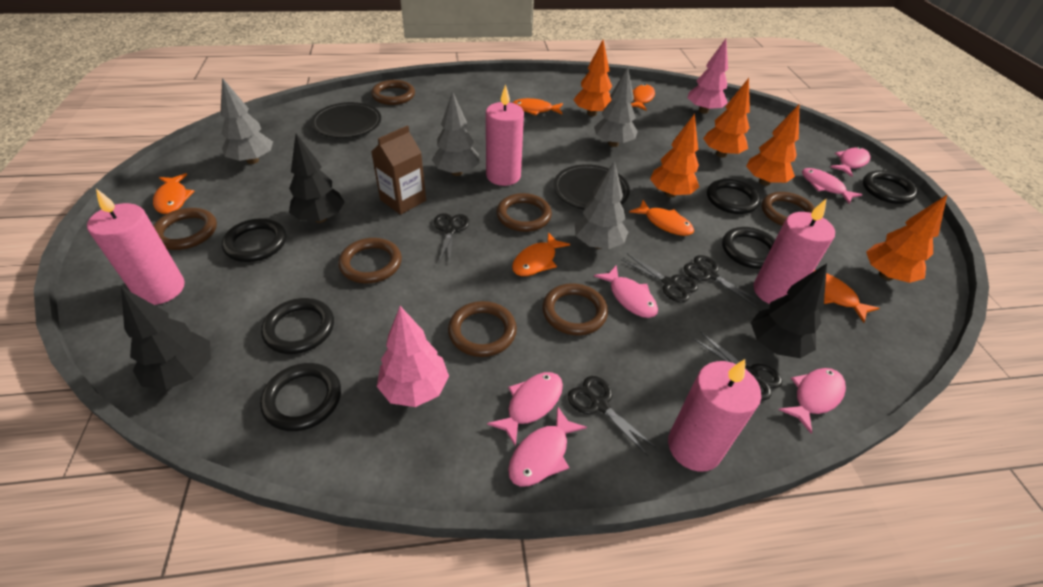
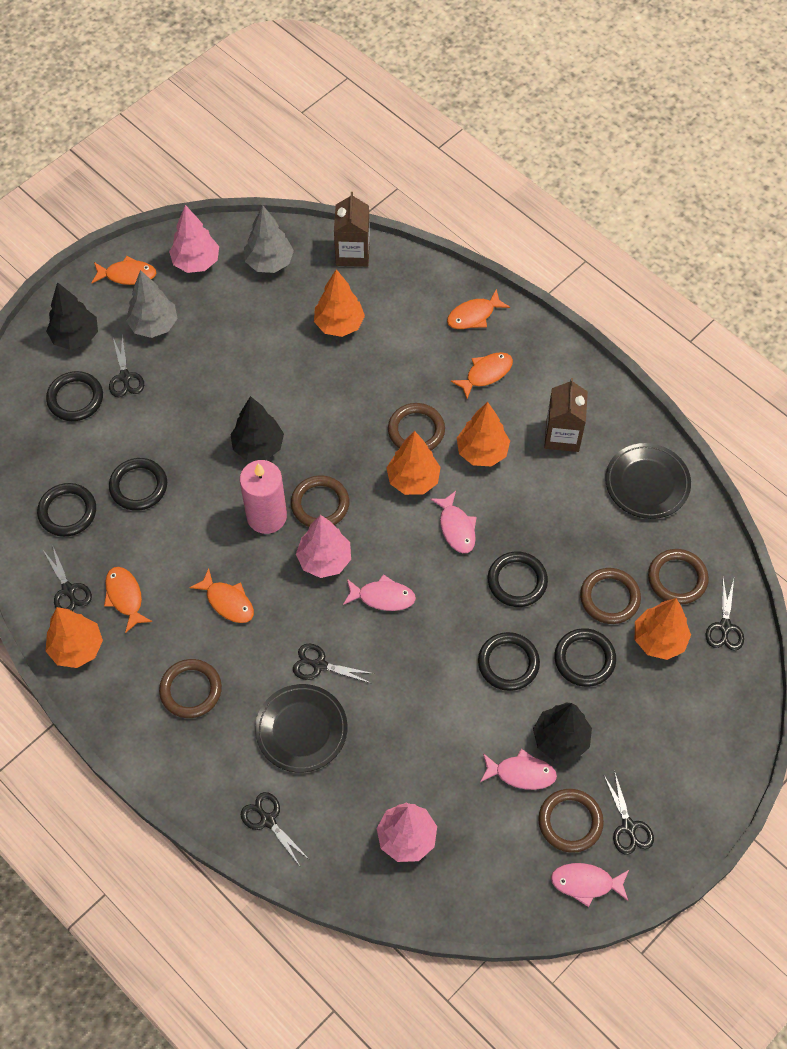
black scissors: [434,213,469,264] [568,376,657,456] [621,254,698,303] [684,255,762,307] [693,332,782,400] = 5 -> [43,547,92,611] [109,334,144,397] [241,792,309,866] [293,644,375,683] [603,771,654,855] [706,579,744,651] = 6
brown carton: [371,126,426,215] = 1 -> [334,192,370,267] [544,378,588,452] = 2
brown ring: [153,208,217,250] [338,238,402,284] [371,80,415,105] [448,301,517,357] [496,193,552,232] [542,283,608,336] [762,192,815,226] = 7 -> [159,659,222,718] [291,476,349,527] [388,403,445,450] [538,789,604,853] [580,568,641,624] [648,549,709,605] = 6
grey tree: [221,78,273,164] [432,91,479,176] [575,161,628,249] [594,67,638,147] = 4 -> [126,270,178,338] [244,205,294,273] = 2
orange fish: [153,173,194,214] [512,232,570,276] [513,98,563,115] [629,200,694,236] [631,84,655,111] [814,270,879,323] = 6 -> [91,256,156,285] [104,567,152,633] [189,568,254,623] [447,289,510,329] [451,352,513,399] = 5
pink candle: [87,189,185,305] [486,84,524,186] [668,359,761,471] [753,199,835,304] = 4 -> [240,460,287,534] = 1
pink fish: [487,372,563,447] [508,406,587,487] [594,265,658,318] [779,368,846,434] [802,168,863,204] [830,147,870,177] = 6 -> [343,574,416,611] [430,491,477,553] [480,749,557,790] [551,863,629,907] = 4
pink tree: [377,306,449,407] [688,39,728,114] = 2 -> [169,205,219,273] [296,515,351,578] [376,803,437,862] = 3

